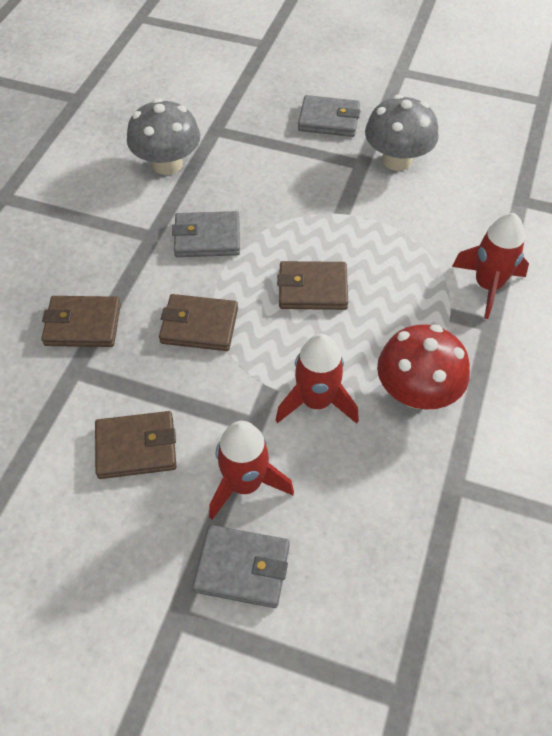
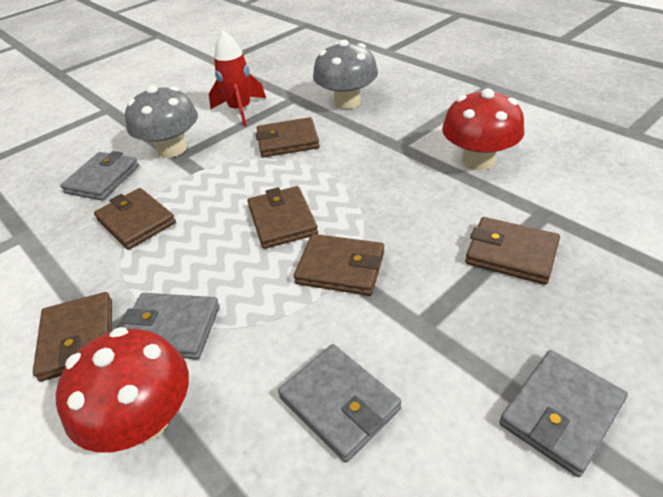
brown wallet: [41,296,121,347] [95,411,177,479] [159,294,238,351] [277,261,348,310] = 4 -> [33,292,112,382] [94,188,176,250] [248,186,318,249] [256,117,320,158] [294,234,384,296] [465,217,560,285] = 6
grey wallet: [172,211,240,257] [192,525,290,608] [298,95,360,137] = 3 -> [60,151,139,200] [121,293,220,359] [278,344,402,463] [499,350,628,477] = 4
red mushroom: [377,324,470,410] = 1 -> [55,327,189,453] [442,89,524,170] = 2
red rocket: [209,421,294,520] [276,334,359,424] [452,213,529,319] = 3 -> [209,31,266,126] = 1

